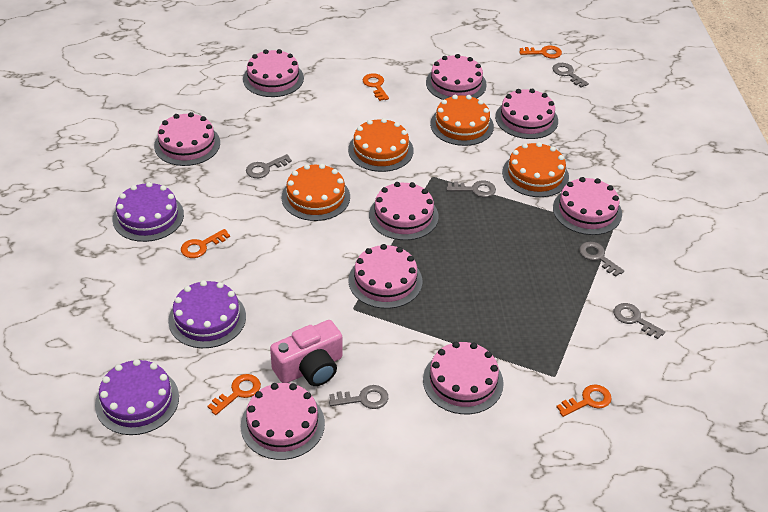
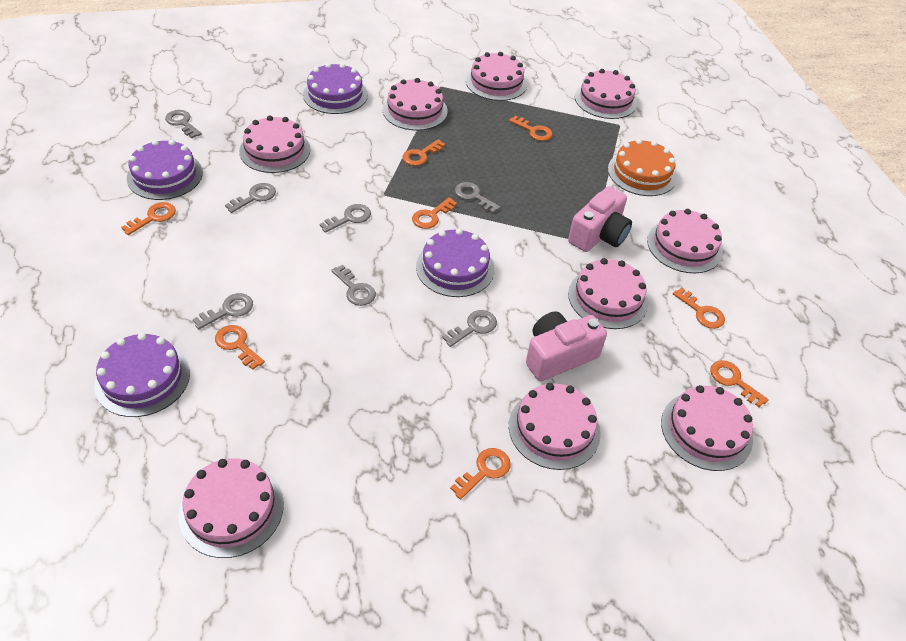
grey key: [246,154,292,178] [329,385,388,409] [447,181,496,197] [552,63,589,88] [579,242,624,277] [614,303,665,339] = 6 -> [165,110,202,138] [193,293,253,329] [225,183,276,213] [319,204,371,233] [331,265,376,306] [443,310,497,347] [455,182,501,213] = 7
orange cake: [282,164,350,221] [348,118,414,172] [430,95,494,146] [502,142,569,197] = 4 -> [608,139,677,196] = 1
orange key: [181,229,230,258] [208,374,261,415] [362,73,389,101] [519,46,562,59] [556,385,612,417] = 5 -> [121,202,176,235] [215,325,265,370] [403,139,445,166] [412,197,457,229] [450,448,510,500] [509,115,553,141] [673,287,725,329] [710,360,769,407] = 8
pink camera: [270,320,342,386] = 1 -> [526,311,607,381] [568,186,632,252] = 2
purple cake: [95,359,179,435] [112,182,184,242] [168,280,246,348] = 3 -> [94,333,190,417] [127,140,203,200] [303,63,368,114] [416,228,495,297] = 4

